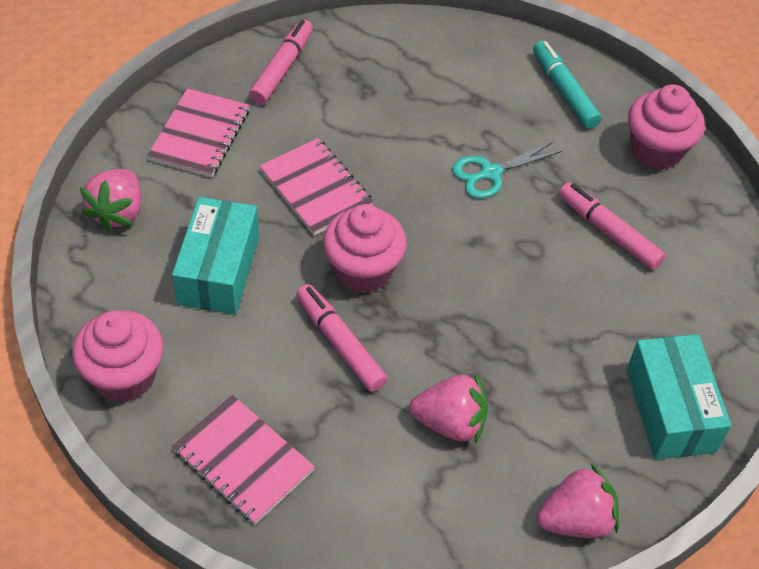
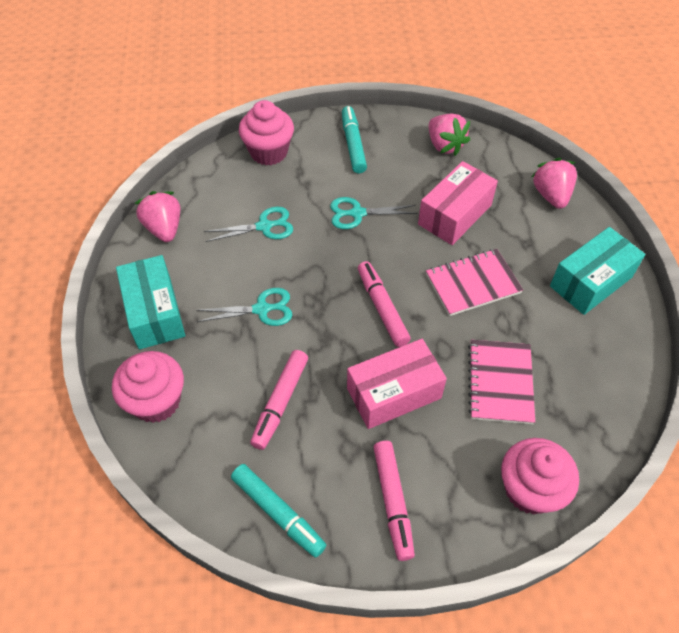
pink box: none = 0 -> [347,339,447,429] [418,161,498,245] = 2
pink notebook: [147,88,249,177] [172,395,315,524] [260,138,374,236] = 3 -> [426,249,523,316] [468,340,535,424] = 2
turquoise marker: [533,41,602,129] = 1 -> [231,464,326,558] [342,106,367,173] = 2
turquoise scissors: [452,141,562,199] = 1 -> [196,288,292,326] [204,206,293,242] [330,197,417,229] = 3

